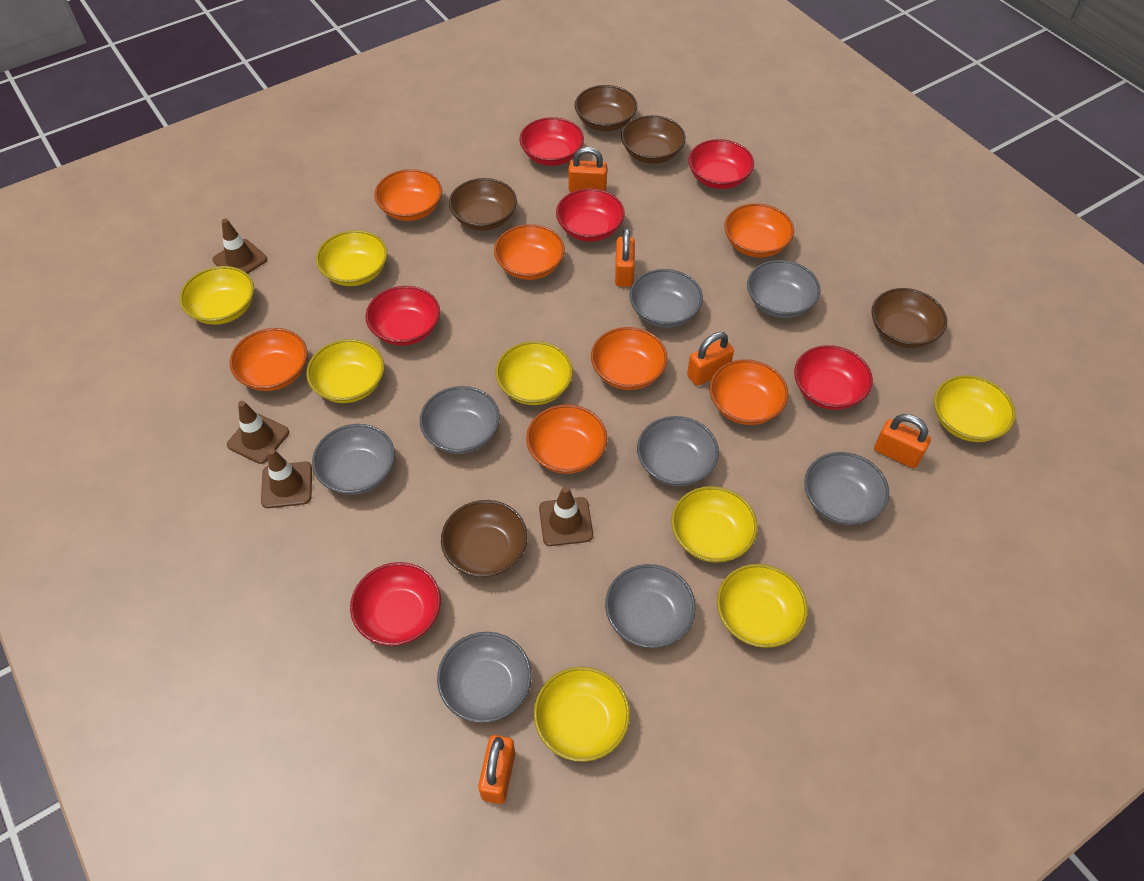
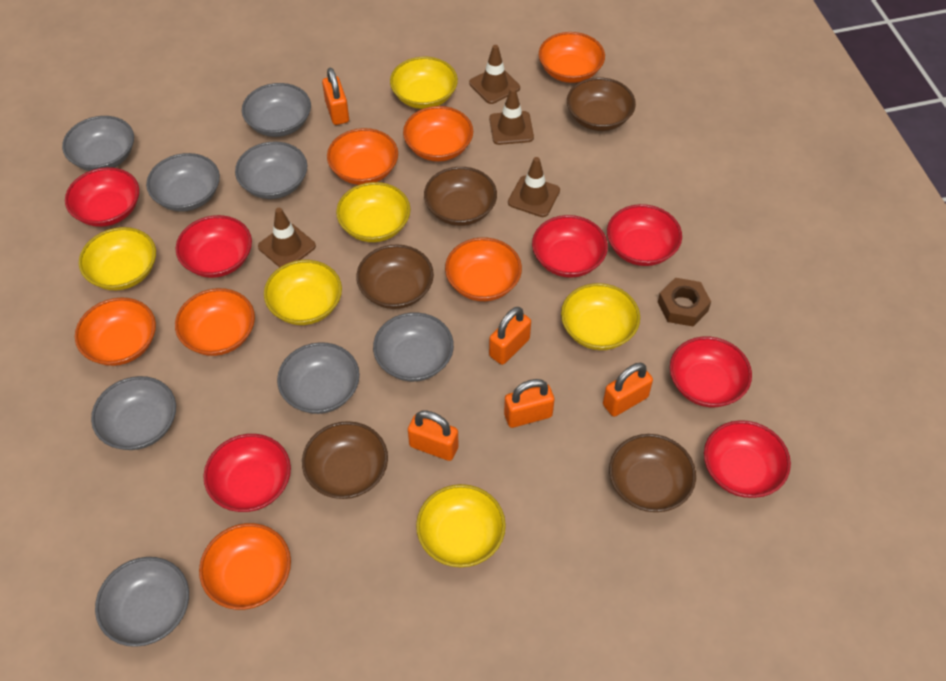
brown nut: none = 0 -> [658,278,711,326] = 1
red bowl: [350,562,441,646] [365,286,440,346] [519,117,584,166] [556,188,625,242] [688,139,754,189] [794,345,873,410] = 6 -> [65,167,139,227] [175,215,252,278] [203,434,291,512] [532,215,608,278] [607,204,682,266] [670,336,752,407] [704,420,791,498] = 7
yellow bowl: [180,266,254,325] [306,339,384,403] [316,230,388,286] [495,341,573,405] [534,667,630,762] [671,486,758,563] [717,564,808,648] [934,375,1016,442] = 8 -> [79,227,156,290] [264,260,342,325] [336,182,410,242] [390,57,458,109] [416,484,506,567] [561,283,640,350] = 6

